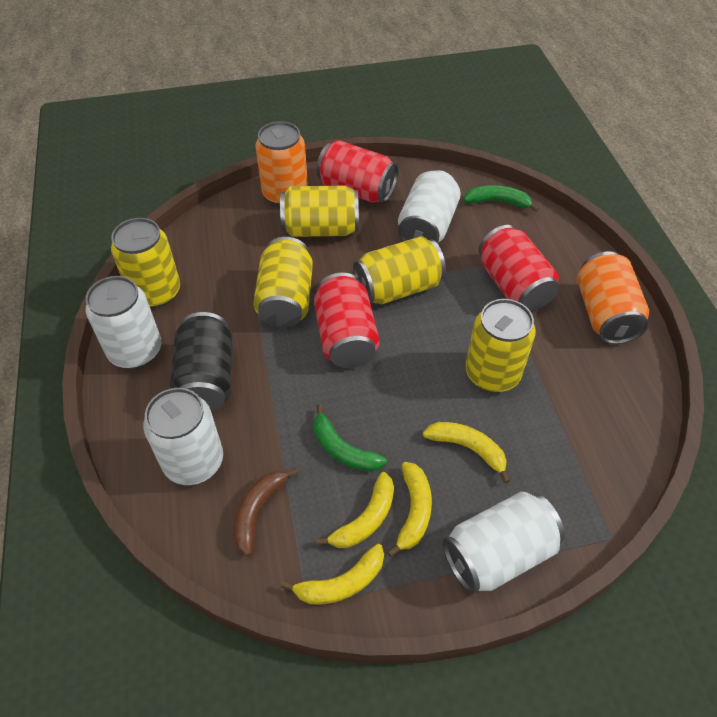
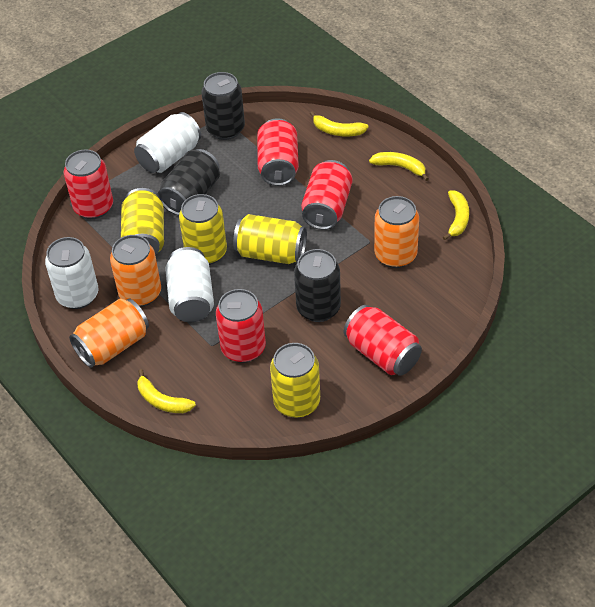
black can: [170,312,233,412] = 1 -> [158,149,220,215] [201,72,245,140] [294,249,341,322] = 3
brown banana: [233,468,299,556] = 1 -> none = 0
green banana: [314,404,387,472] [463,185,539,212] = 2 -> none = 0
orange can: [255,121,308,206] [577,251,649,344] = 2 -> [69,299,149,368] [110,235,161,307] [374,196,419,268] = 3
red can: [314,273,380,368] [317,140,399,203] [479,225,559,312] = 3 -> [64,150,113,219] [216,289,266,363] [257,118,299,186] [301,160,353,230] [344,305,422,376] = 5
white can: [85,276,161,369] [143,388,223,485] [398,170,461,244] [443,492,565,594] = 4 -> [45,237,98,309] [134,112,201,173] [165,247,214,322] = 3
yellow can: [111,218,180,308] [253,237,313,328] [280,186,359,237] [353,236,446,304] [465,299,536,392] = 5 -> [121,188,164,255] [179,194,227,265] [233,214,307,264] [270,343,320,418] = 4

